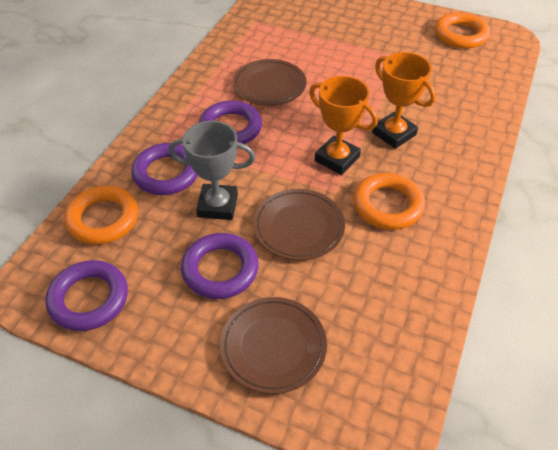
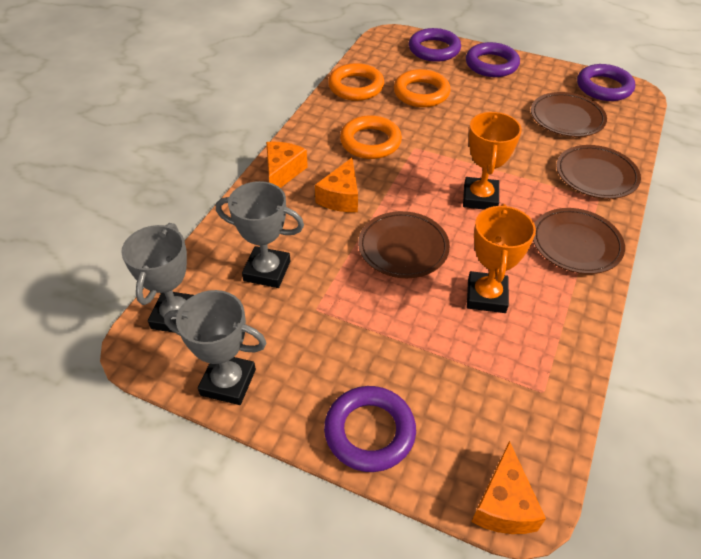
brown plate: [220,297,327,394] [233,59,307,106] [253,189,345,260] = 3 -> [358,211,450,278] [531,92,607,137] [533,208,625,274] [557,145,641,199] = 4
grey trophy: [169,121,255,220] = 1 -> [121,223,194,333] [164,290,267,405] [216,181,304,288] = 3
orange cheese: none = 0 -> [266,142,308,188] [315,158,358,212] [472,441,546,534] = 3

